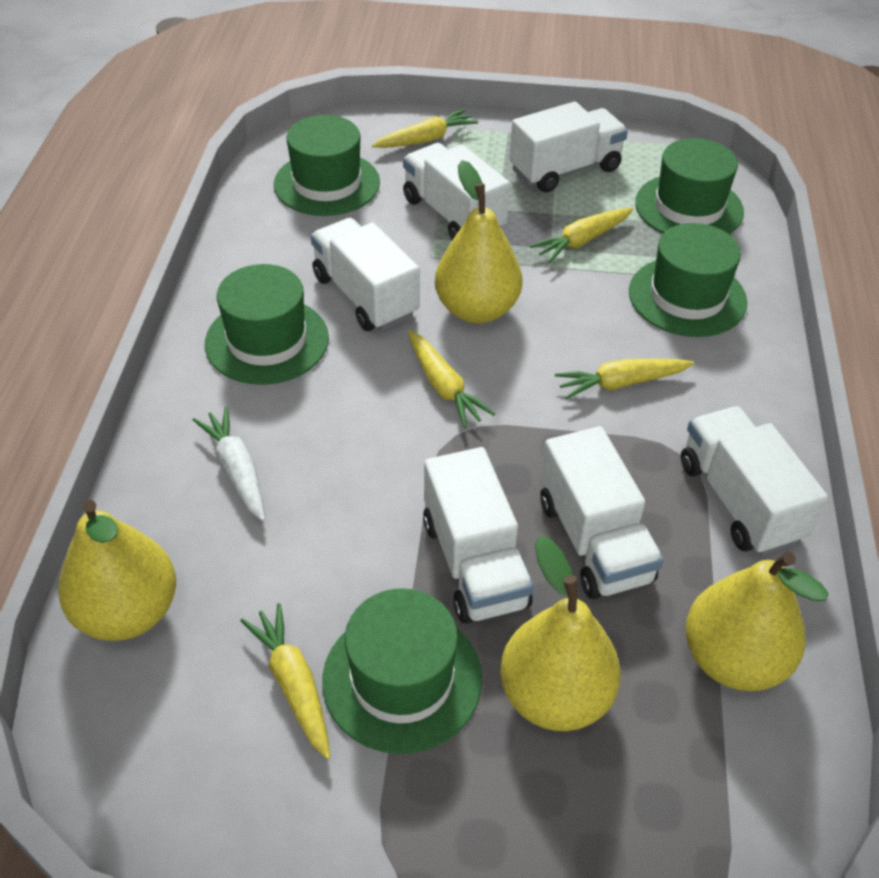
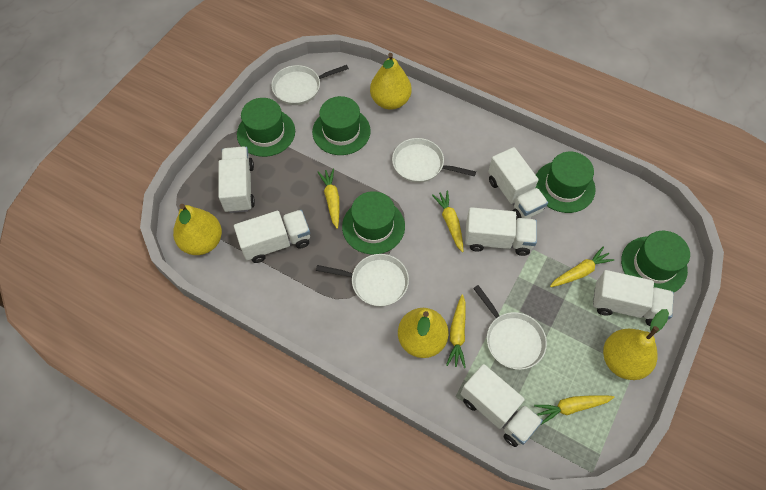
white carrot: [193,407,265,521] = 1 -> none = 0
white pan: none = 0 -> [271,65,349,105] [316,254,409,307] [392,138,476,183] [473,285,547,370] = 4

